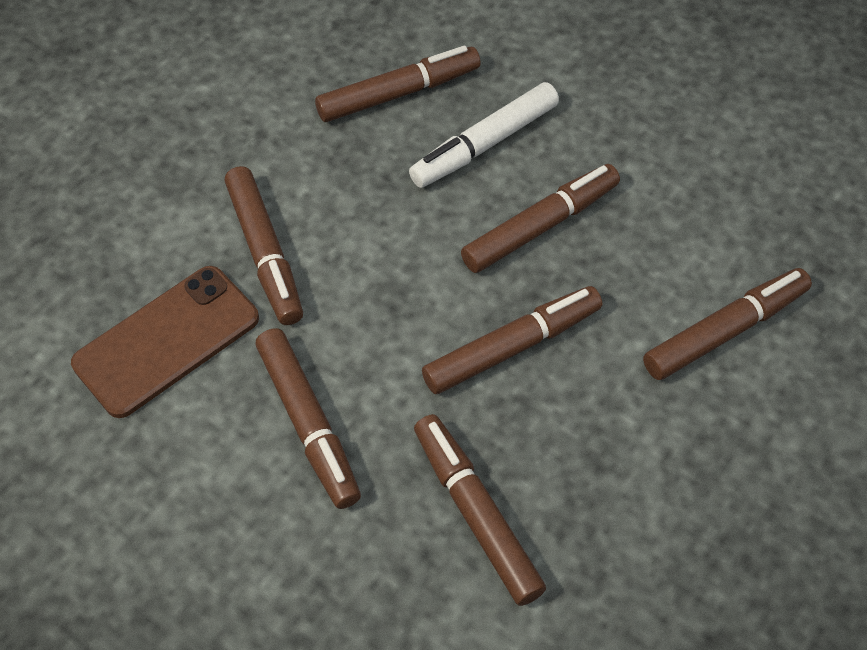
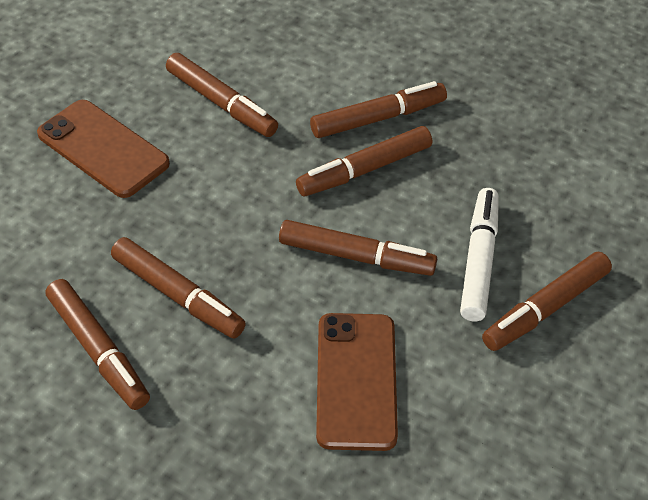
brown phone: [71,266,259,418] = 1 -> [37,100,170,198] [316,313,398,451] = 2

